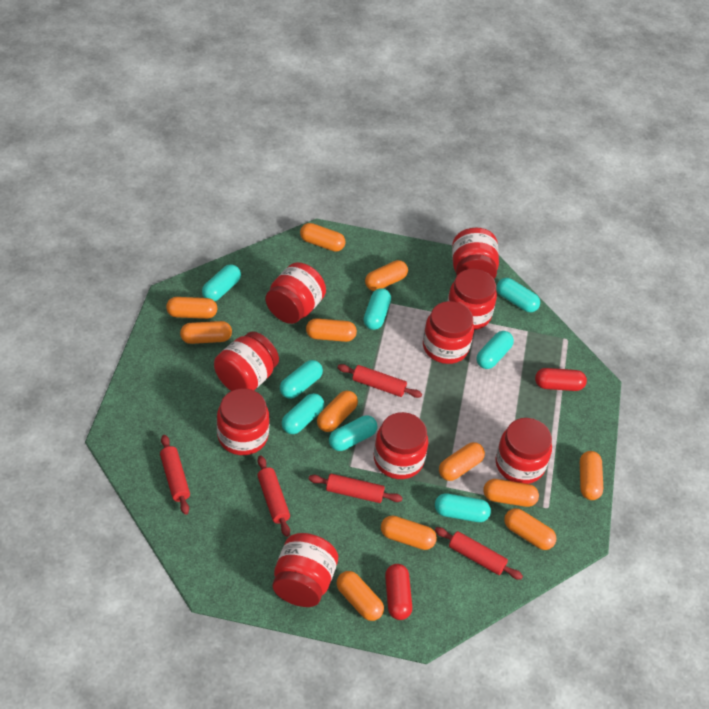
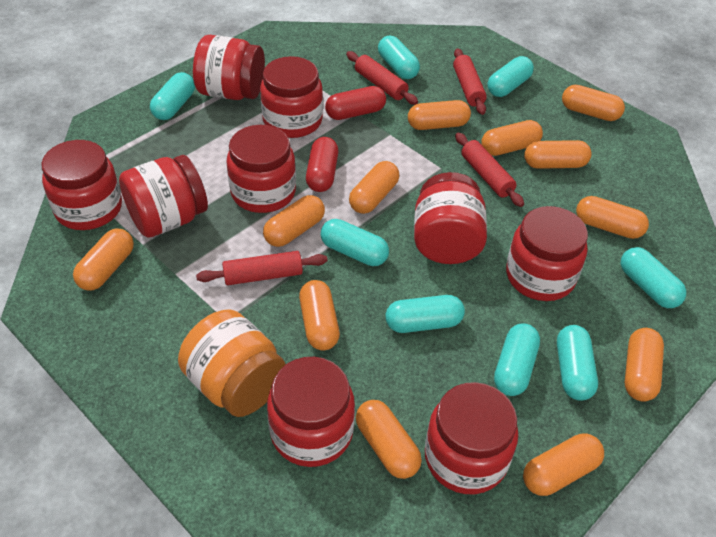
orange jar: none = 0 -> [178,309,286,417] = 1
red rolling pin: [160,435,190,515] [257,456,290,537] [309,474,403,503] [337,364,422,398] [434,527,523,580] = 5 -> [196,251,328,285] [346,51,418,105] [453,48,487,115] [455,133,524,207] = 4

